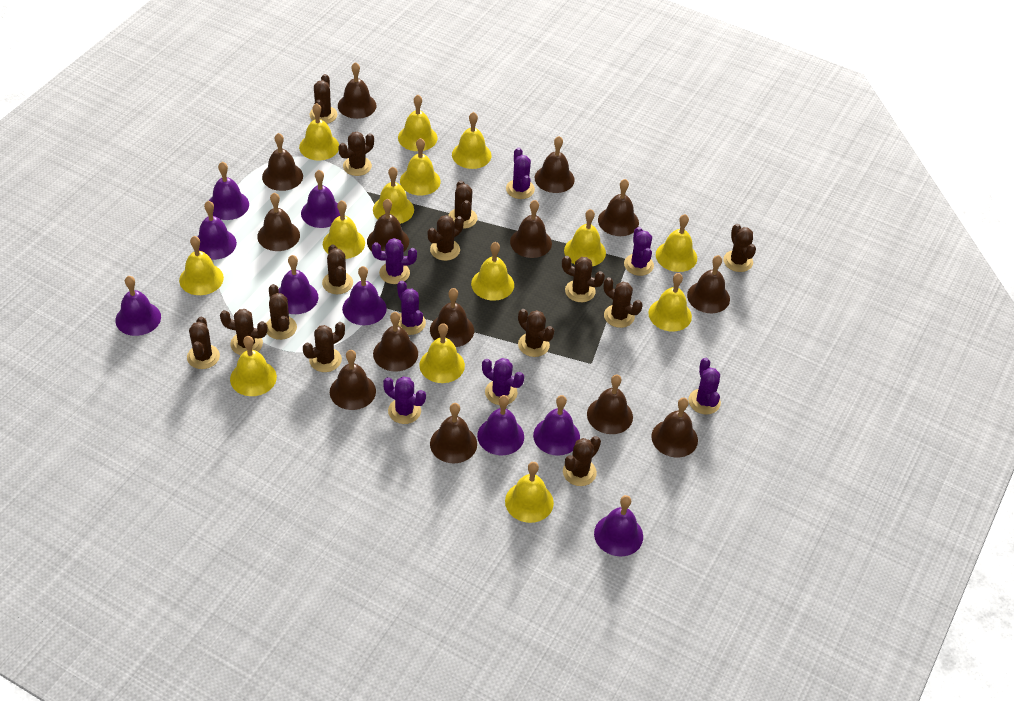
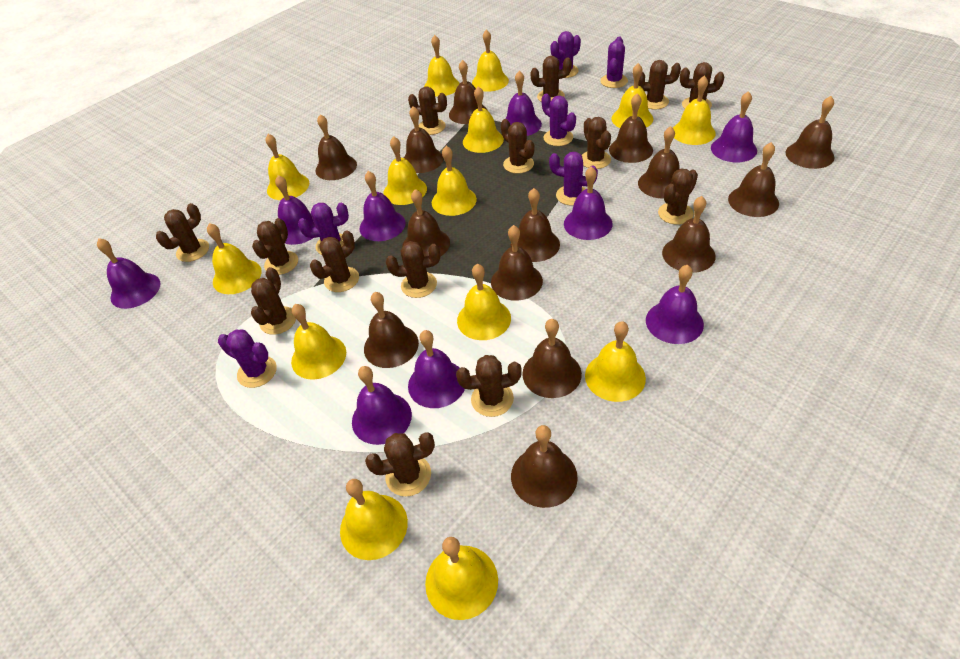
purple cactus: [372,238,417,284] [383,376,426,424] [397,281,426,335] [482,358,524,405] [506,147,535,199] [624,227,654,276] [688,358,721,414] = 7 -> [218,329,277,388] [298,203,349,255] [542,94,576,146] [549,152,598,206] [551,31,581,78] [600,36,628,88] = 6

